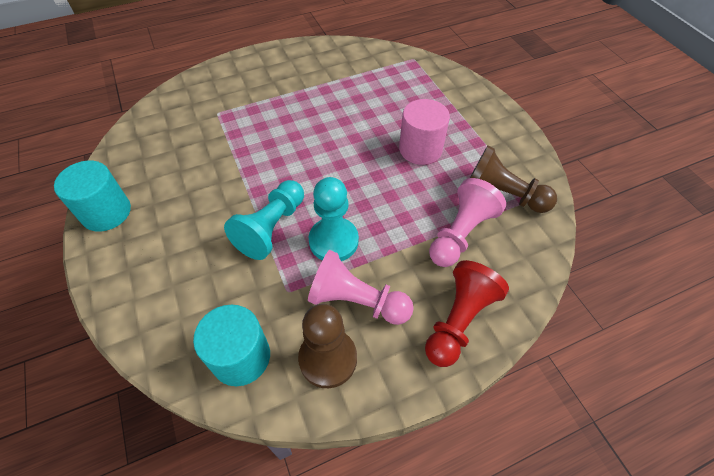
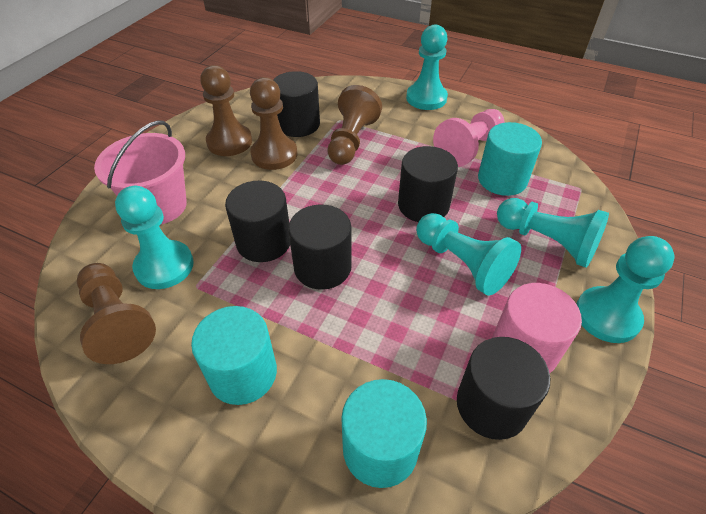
black cylinder: none = 0 -> [225,181,290,262] [273,71,320,137] [288,204,352,290] [398,146,458,222] [457,337,550,440] = 5
brown pawn: [298,304,357,388] [470,146,557,213] = 2 -> [77,263,156,364] [200,65,252,156] [250,77,298,170] [328,85,382,165] = 4
pink bucket: none = 0 -> [94,120,187,224] = 1
pink pawn: [308,250,414,325] [429,178,506,267] = 2 -> [433,109,504,167] = 1
red pawn: [425,260,509,367] = 1 -> none = 0
turquoise cylinder: [54,161,131,232] [193,305,270,386] = 2 -> [191,306,277,405] [341,379,427,488] [478,122,542,196] = 3
turquoise pawn: [224,180,304,260] [309,177,359,261] = 2 -> [115,186,194,289] [406,24,448,110] [416,213,521,296] [497,198,609,268] [576,236,675,343] = 5

